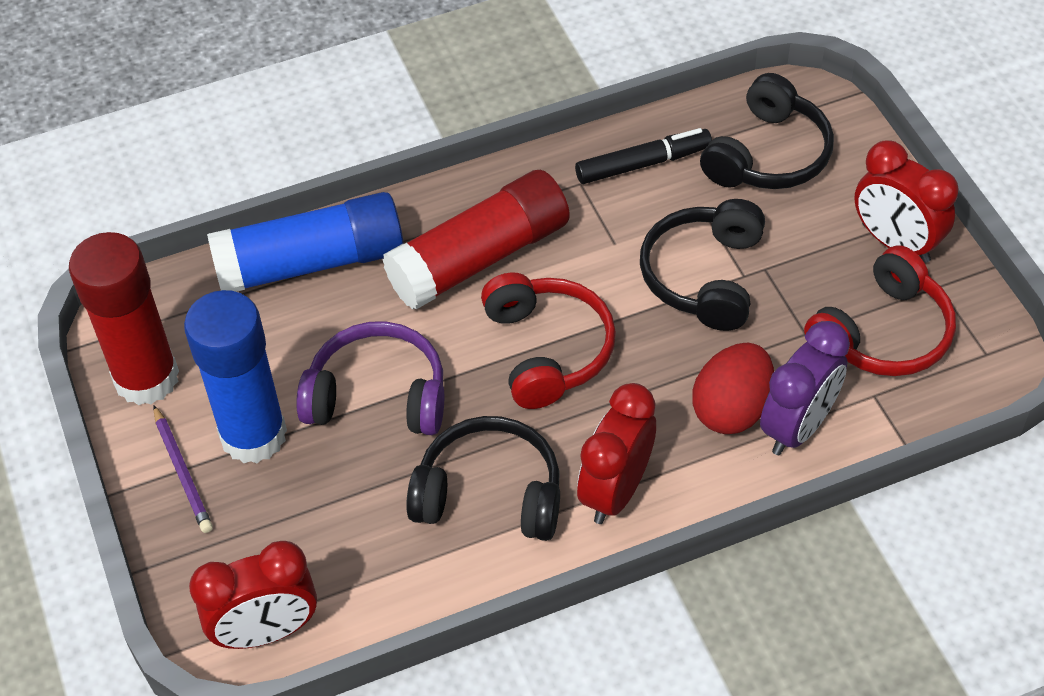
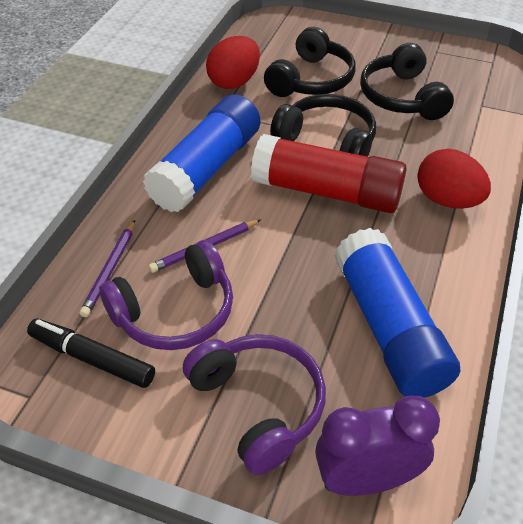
purple headphones: [296,321,444,435] = 1 -> [99,240,233,350] [183,334,326,475] = 2
purple pencil: [154,405,213,533] = 1 -> [79,220,135,317] [149,219,261,273] = 2
red clock: [189,541,317,649] [577,383,656,524] [854,141,959,263] = 3 -> none = 0
red egg: [692,343,774,434] = 1 -> [206,36,260,89] [417,149,491,209] = 2
red glue stick: [69,232,179,405] [382,170,570,310] = 2 -> [251,134,407,213] = 1
red headphones: [481,272,616,409] [804,245,956,376] = 2 -> none = 0

